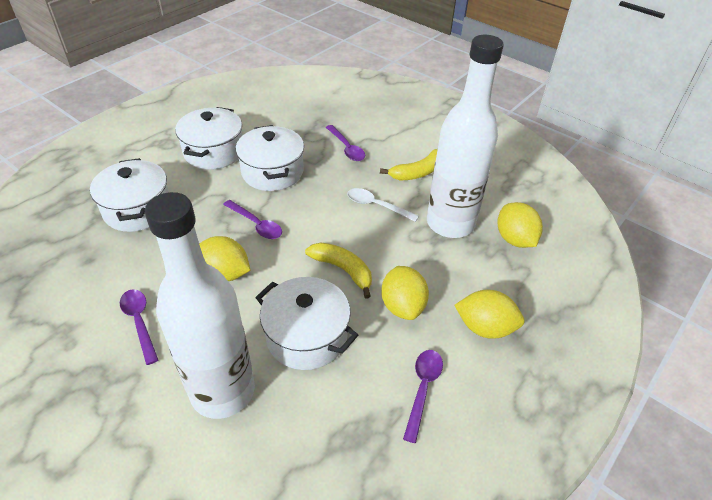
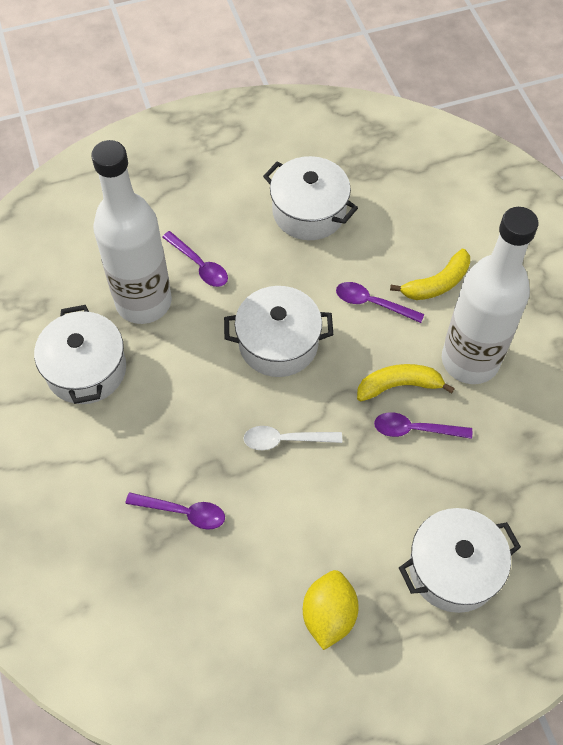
yellow lemon: [199,236,250,281] [381,266,429,320] [454,290,525,339] [497,202,543,248] = 4 -> [303,570,359,650] = 1

